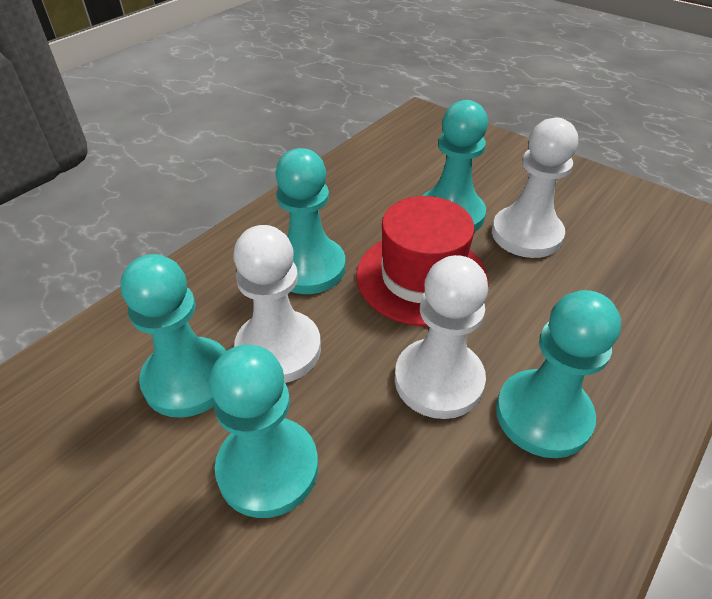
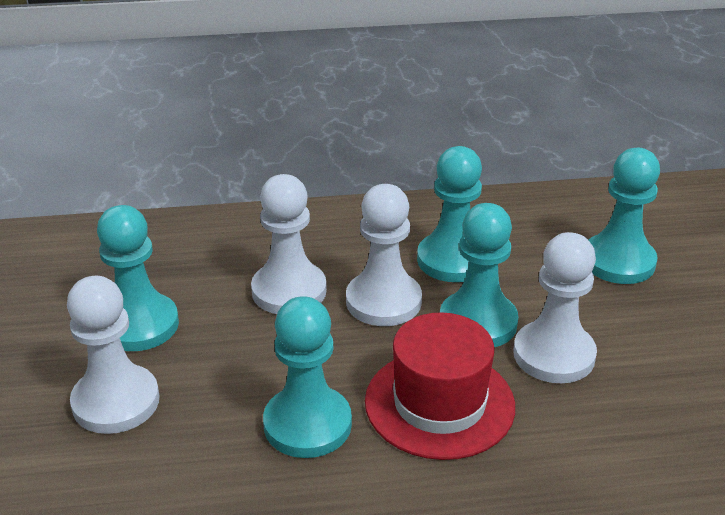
white pawn: [233,225,321,383] [395,255,488,419] [492,118,578,258] = 3 -> [67,276,160,434] [251,174,327,314] [346,184,422,326] [513,232,597,383] = 4

